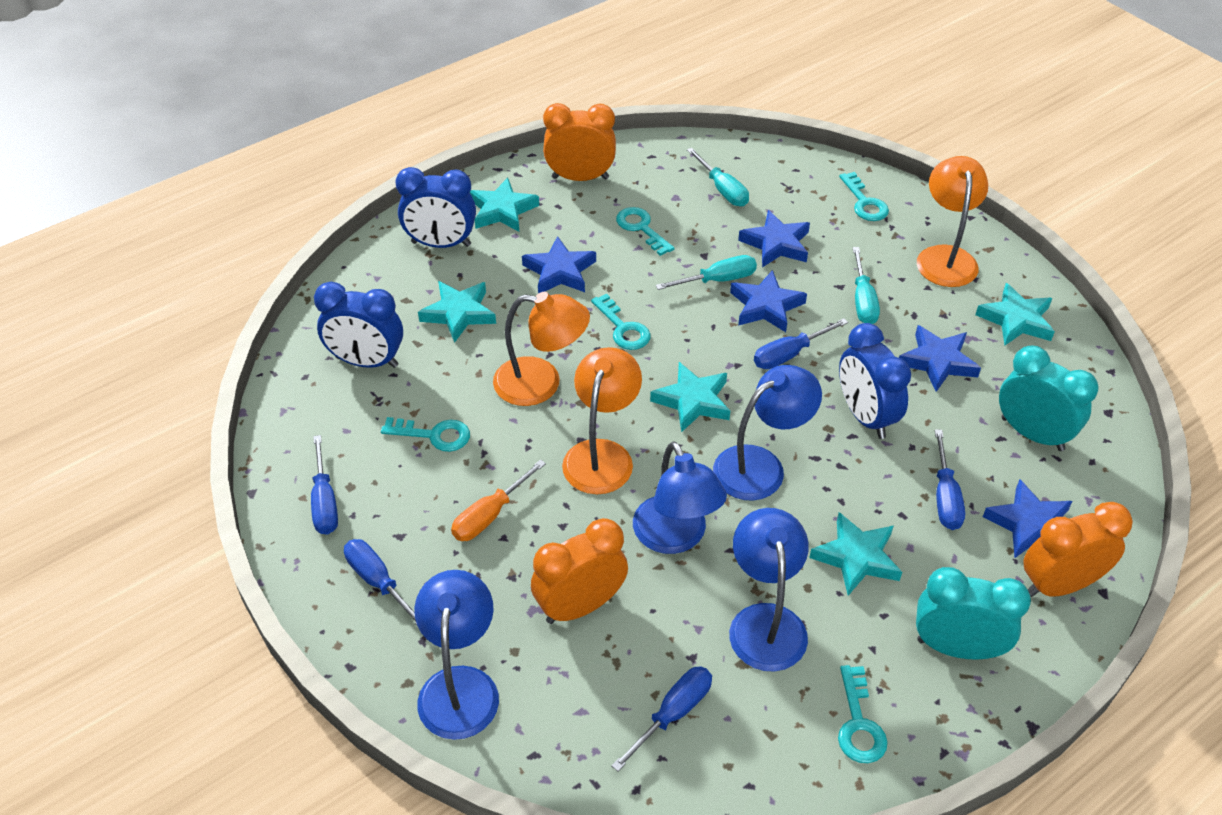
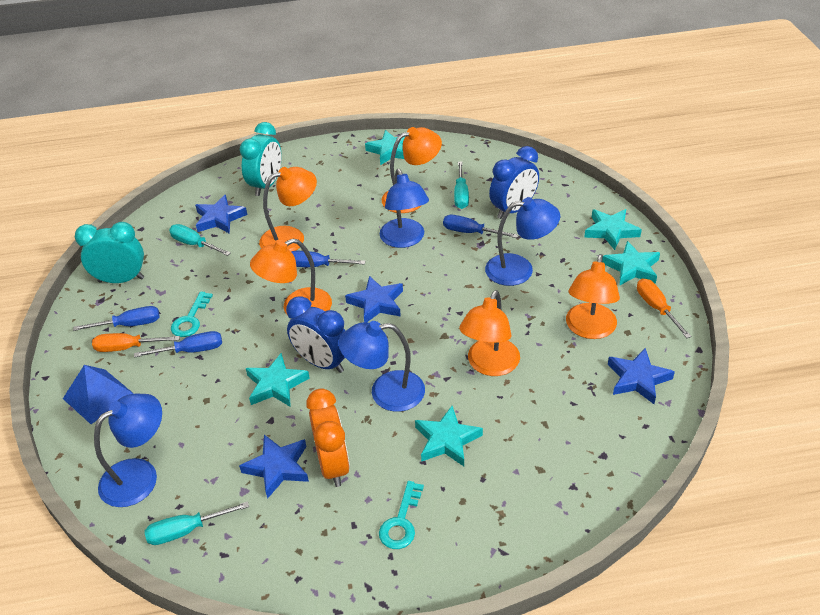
blue clock: [314,282,403,368] [396,167,476,248] [839,323,911,439] = 3 -> [286,296,345,373] [489,146,539,219] = 2
blue pyramid: none = 0 -> [63,365,134,424] = 1
blue screwdriver: [311,435,338,535] [344,539,417,625] [611,666,712,772] [754,318,848,369] [935,429,965,530] = 5 -> [73,306,160,331] [134,331,222,358] [291,251,366,267] [443,215,518,238] = 4
blue star: [522,236,596,294] [730,270,807,332] [738,210,810,267] [899,325,981,392] [983,479,1072,558] = 5 -> [195,195,248,234] [239,435,309,499] [345,276,403,322] [608,348,675,404] = 4
orange clock: [531,518,628,624] [543,103,616,181] [1023,502,1133,597] = 3 -> [306,389,350,487] = 1
orange lamp: [493,292,590,406] [562,347,642,494] [917,156,988,287] = 3 -> [250,239,332,314] [259,167,317,251] [382,127,442,213] [459,290,520,376] [566,254,620,339] = 5
orange screwdriver: [451,459,546,541] = 1 -> [92,333,180,352] [637,279,691,338] = 2
turquoise key: [381,417,470,452] [591,293,651,350] [616,207,675,256] [838,665,888,763] [839,172,889,221] = 5 -> [171,291,213,337] [379,481,424,549] = 2

